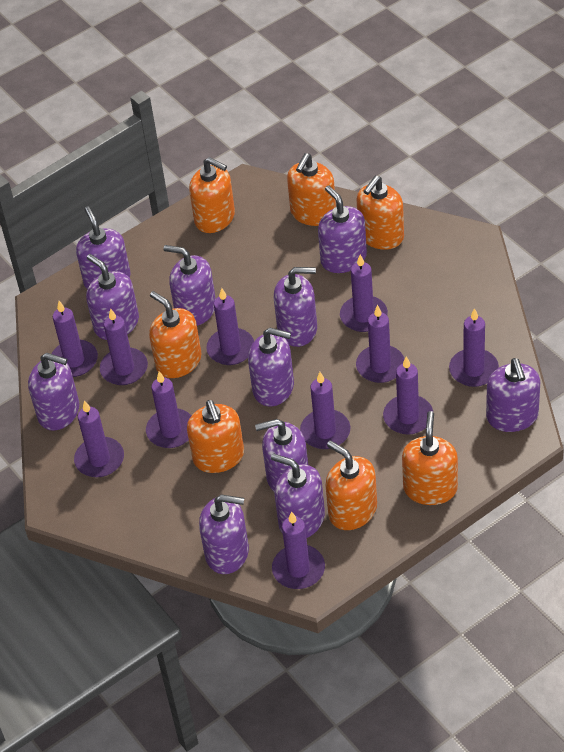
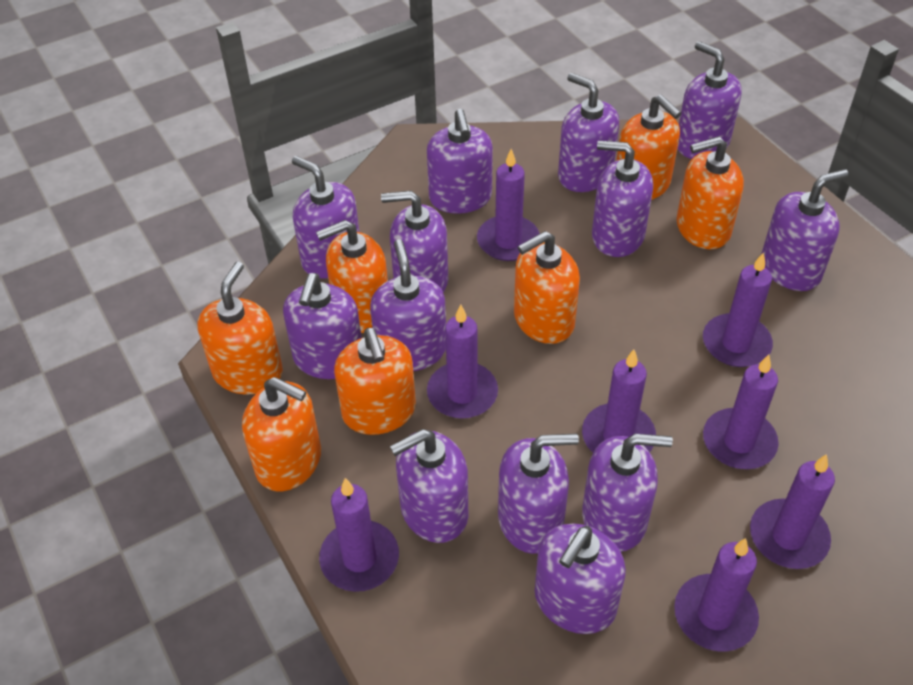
purple candle: [52,301,98,377] [74,400,124,477] [100,308,148,385] [146,371,191,448] [206,288,254,365] [272,511,325,589] [300,372,350,449] [340,255,388,332] [356,305,404,383] [383,356,433,435] [449,308,499,387] = 11 -> [319,478,399,592] [427,305,498,419] [477,149,540,261] [582,350,656,453] [674,538,759,652] [703,252,773,367] [703,355,779,469] [750,454,835,569] = 8
purple soap dispenser: [28,353,79,431] [76,206,131,289] [86,254,139,340] [163,245,216,326] [199,495,249,574] [248,328,294,406] [255,419,308,493] [271,453,325,538] [274,267,317,347] [318,185,367,273] [486,358,540,432] = 11 -> [283,273,362,379] [292,156,359,278] [370,239,446,371] [381,191,448,293] [390,429,468,543] [427,109,493,214] [498,433,579,554] [535,524,626,634] [558,73,619,192] [582,434,673,552] [592,140,653,257] [677,41,742,159] [761,169,848,291] = 13

